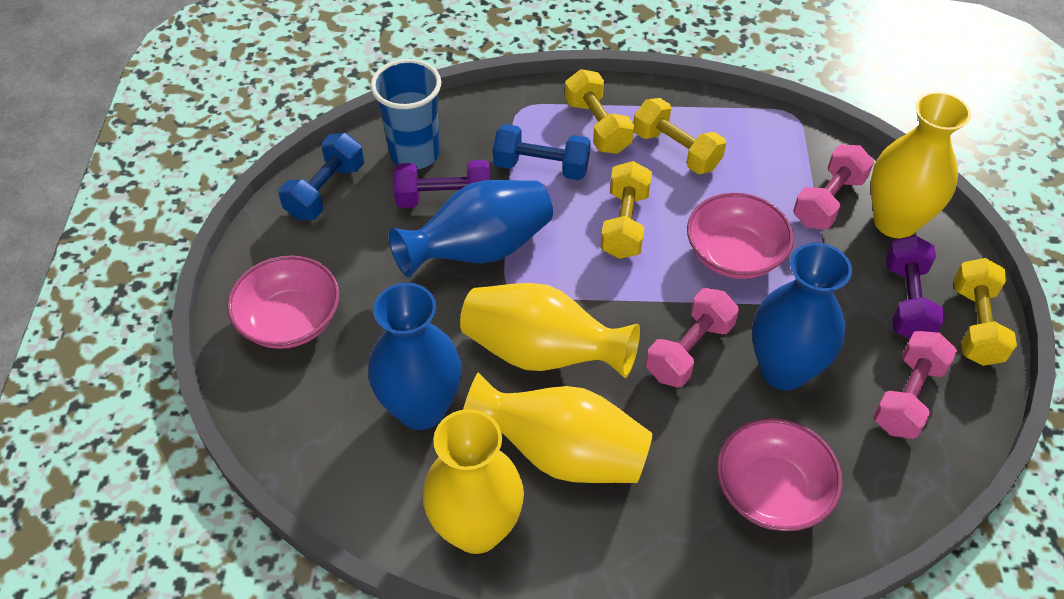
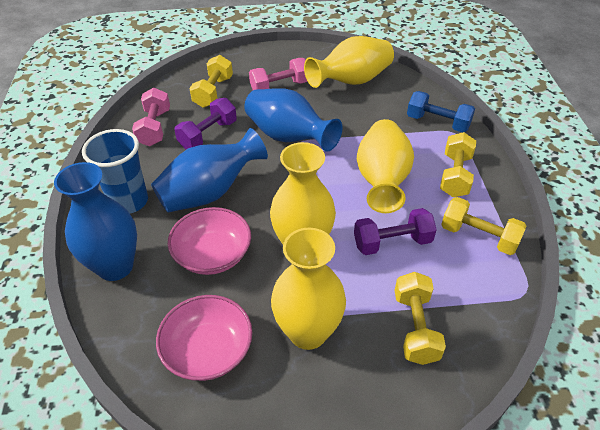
blue dumbbell: [279,133,364,220] [493,124,591,180] = 2 -> [407,91,475,132] = 1
pink bowl: [227,256,339,349] [687,193,794,279] [717,418,842,531] = 3 -> [156,295,252,381] [168,207,251,275] = 2
pink dumbbell: [646,288,739,387] [793,145,874,229] [873,331,957,439] = 3 -> [132,87,170,146] [249,58,308,90] = 2

